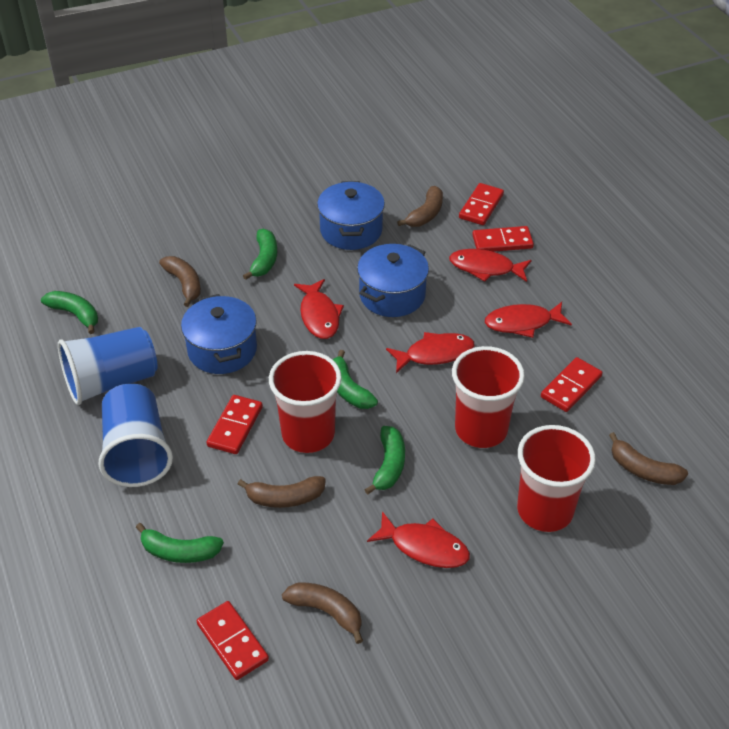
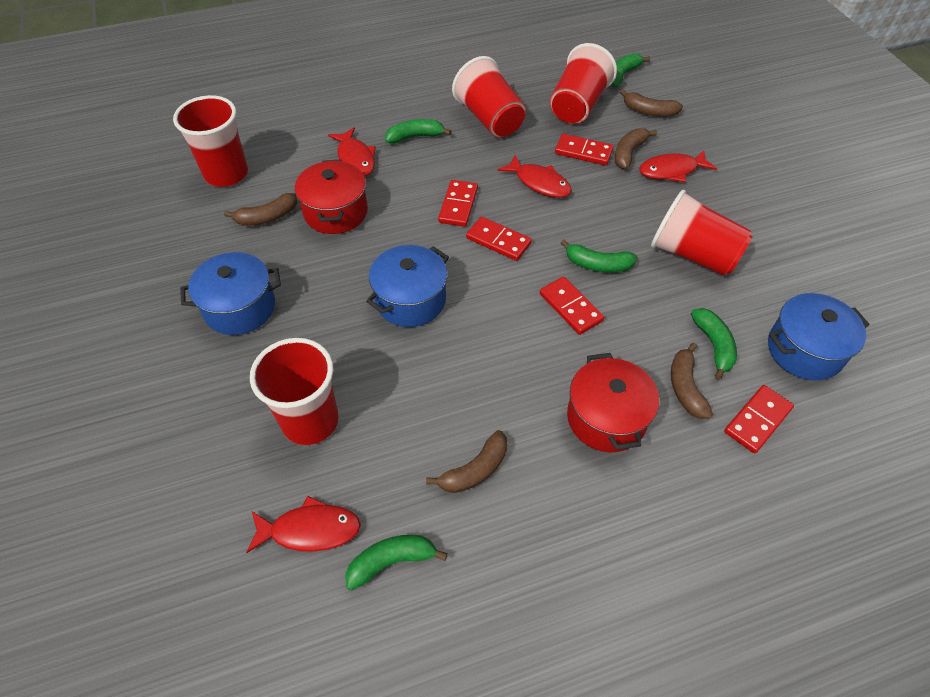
blue cup: [58,327,157,405] [98,384,173,487] = 2 -> none = 0
red cup: [269,351,342,453] [452,346,525,448] [517,425,596,532] = 3 -> [173,95,248,187] [250,338,339,445] [452,56,526,137] [550,43,617,124] [651,190,753,276] = 5
red fish: [294,279,344,339] [367,511,470,568] [386,332,475,373] [449,249,531,282] [485,302,572,338] = 5 -> [246,496,361,553] [328,127,376,176] [497,155,572,198] [639,150,717,182] = 4
red pot: none = 0 -> [295,160,368,234] [567,353,659,452] = 2

